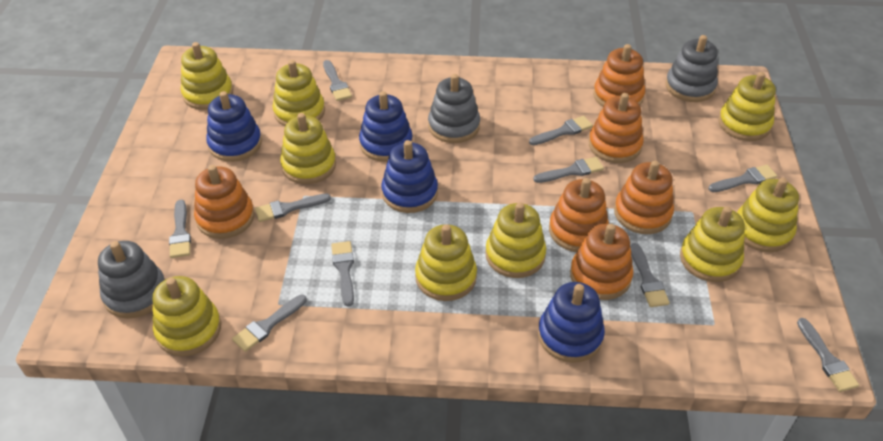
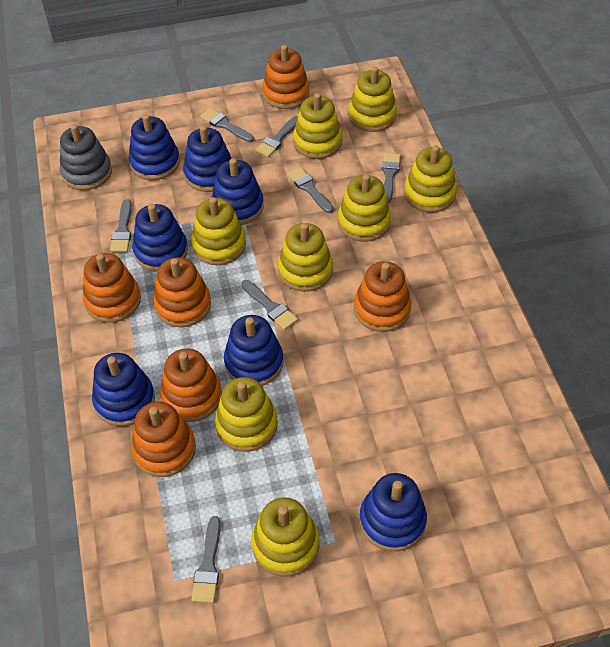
blue stacking toy: [206,91,262,162] [359,91,413,162] [381,140,438,213] [538,282,605,363] = 4 -> [92,353,155,426] [129,114,180,180] [132,204,188,272] [183,126,232,192] [211,158,264,225] [224,315,283,386] [359,473,427,551] = 7
grey brush: [169,200,191,258] [232,295,307,352] [255,193,331,222] [323,60,352,101] [331,241,354,307] [529,116,593,145] [533,157,604,183] [630,243,670,307] [708,165,777,192] [797,318,859,392] = 10 -> [110,199,132,252] [191,516,221,603] [200,108,254,142] [241,280,298,330] [255,116,298,158] [287,167,334,213] [382,153,401,203] = 7
grey stacking toy: [98,241,165,319] [428,74,480,143] [665,35,718,102] = 3 -> [60,124,112,190] = 1
yellow stacking toy: [152,276,221,356] [181,42,233,110] [272,60,325,126] [280,113,336,184] [415,224,477,301] [485,202,546,278] [680,206,745,282] [719,72,776,141] [737,178,799,252] = 9 -> [191,197,246,265] [215,377,278,452] [251,497,319,577] [278,223,333,292] [293,93,342,159] [338,174,391,242] [348,67,397,132] [404,145,457,213] = 8

